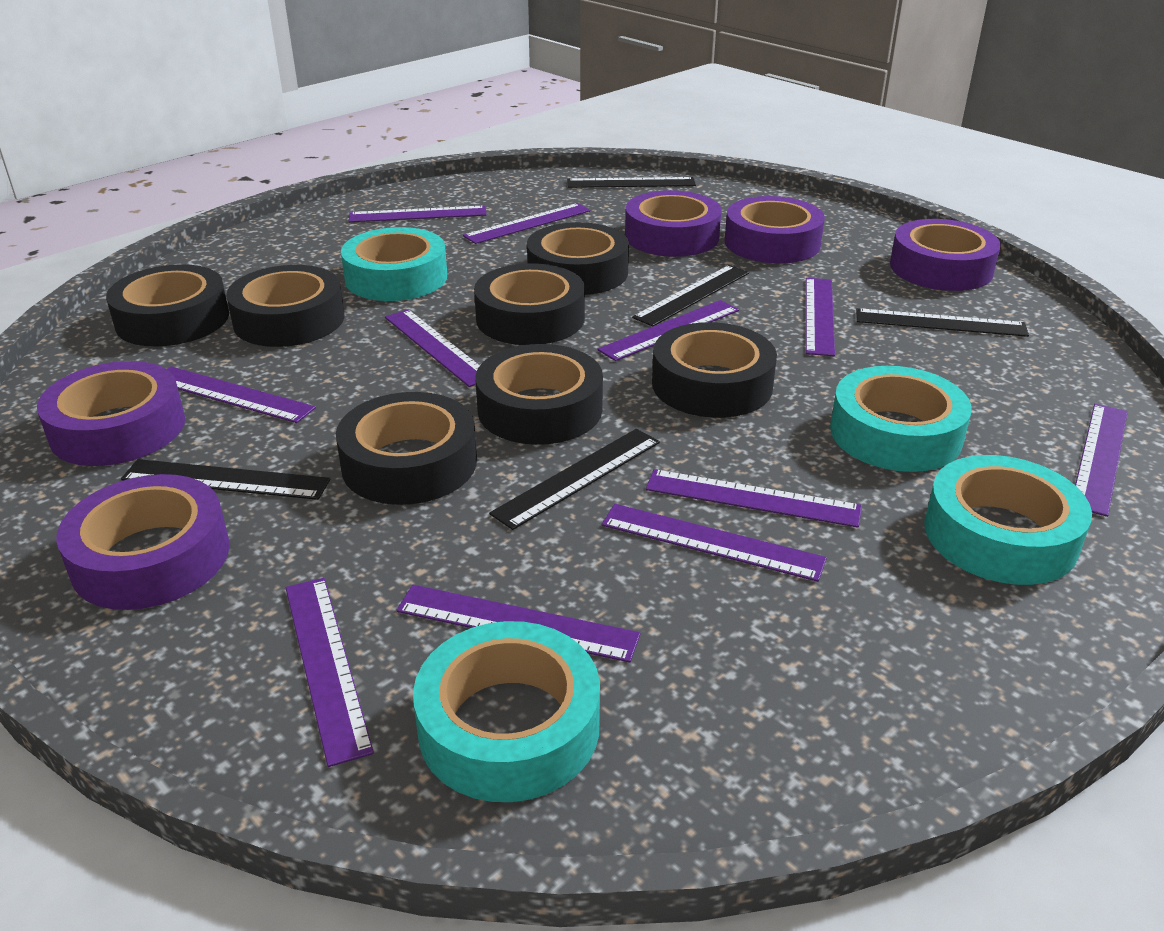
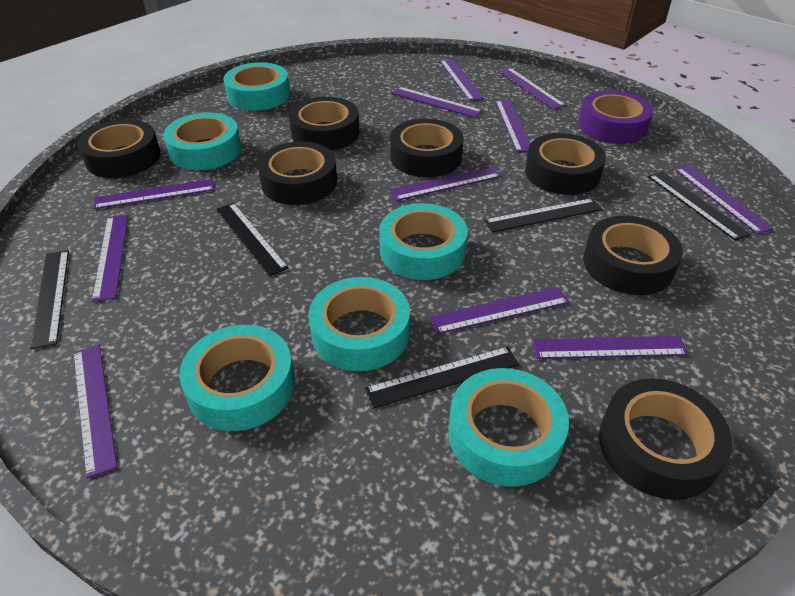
purple tape: [37,361,185,466] [56,474,230,610] [625,190,721,257] [725,196,825,263] [890,219,1001,291] = 5 -> [578,90,653,144] = 1
turquoise tape: [341,227,447,301] [413,621,600,802] [830,366,972,472] [924,455,1092,585] = 4 -> [163,112,242,170] [179,325,295,431] [223,62,290,111] [309,277,410,371] [379,203,468,280] [448,368,569,487] = 6

